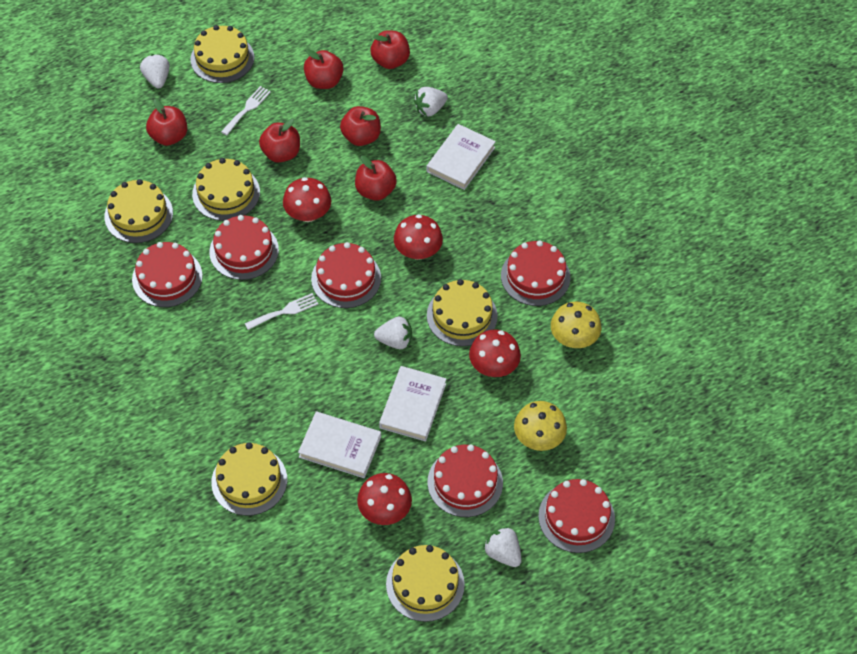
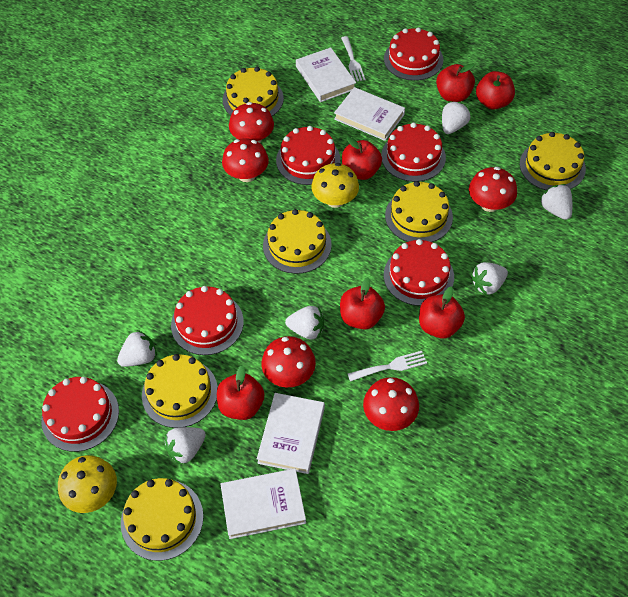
red mushroom: [283,177,331,222] [357,473,412,525] [394,214,443,260] [469,329,521,377] = 4 -> [222,138,269,182] [229,102,274,143] [261,336,316,388] [363,377,419,431] [469,167,517,212] = 5
white book: [298,411,381,478] [379,366,446,441] [427,124,496,190] = 3 -> [220,468,306,539] [257,393,325,474] [296,47,356,102] [334,87,405,141] = 4
white strawberry: [140,54,170,88] [374,317,412,349] [414,87,448,116] [483,526,522,567] = 4 -> [117,330,157,367] [164,427,206,465] [285,306,324,339] [442,101,471,134] [471,262,508,295] [540,184,572,220] = 6

